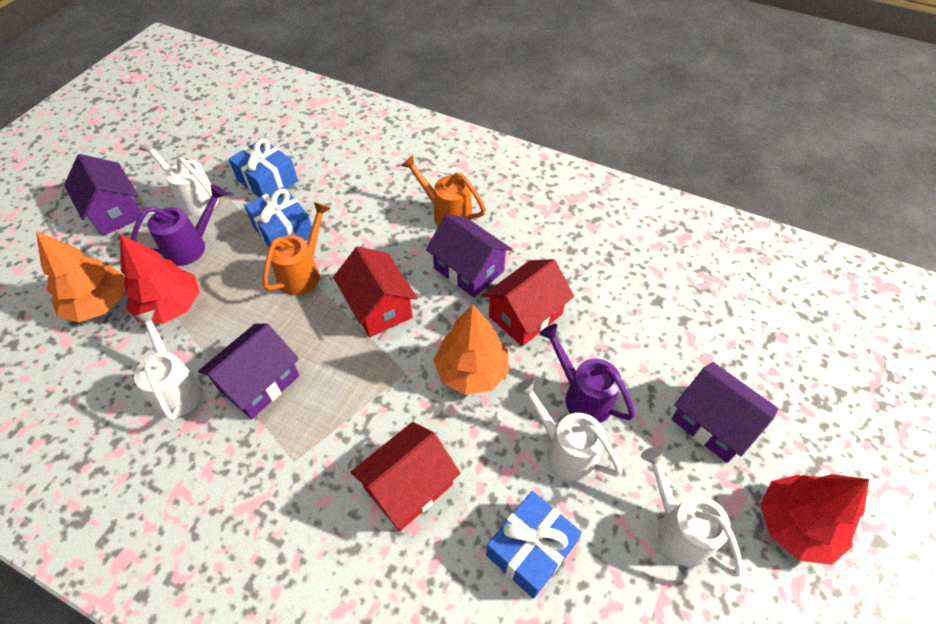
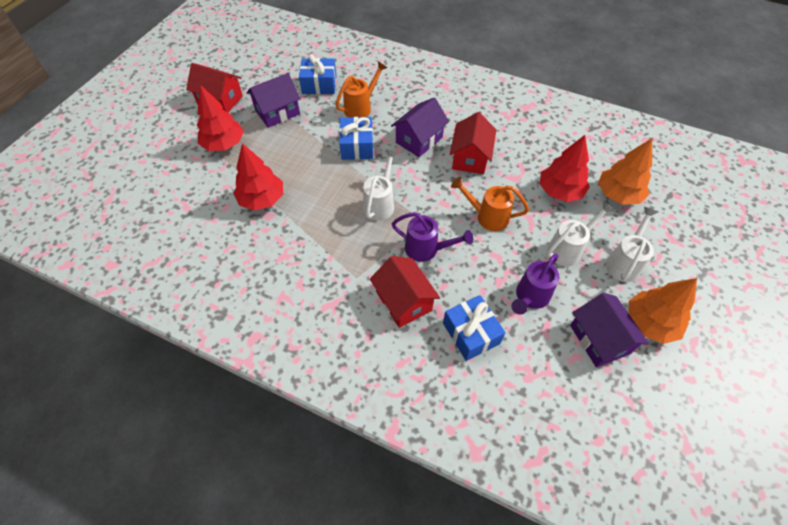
purple house: [64,154,142,236] [198,324,300,419] [426,214,512,298] [671,362,778,463] = 4 -> [247,73,301,128] [391,97,449,157] [570,293,649,367] = 3
red tree: [120,234,200,324] [760,474,869,565] = 2 -> [197,85,244,151] [233,143,283,211] [540,135,590,202] = 3
white watering can: [134,310,203,421] [139,139,219,216] [515,378,622,481] [641,446,743,577] = 4 -> [363,149,398,221] [547,202,615,266] [606,207,658,282] = 3

